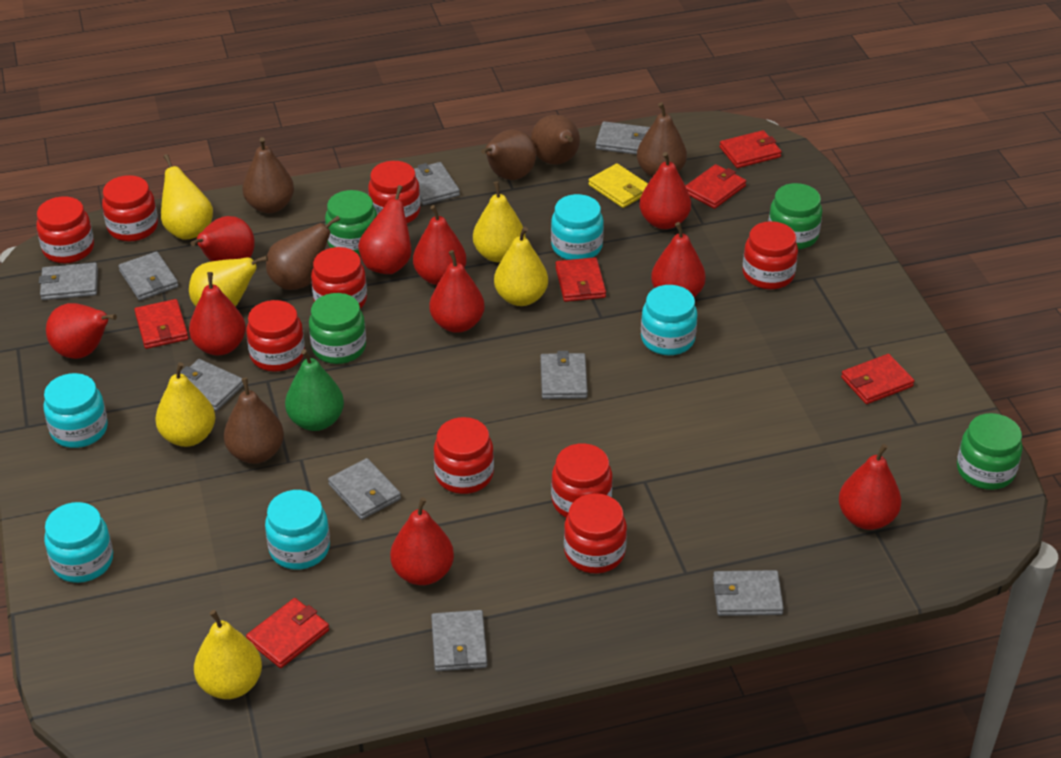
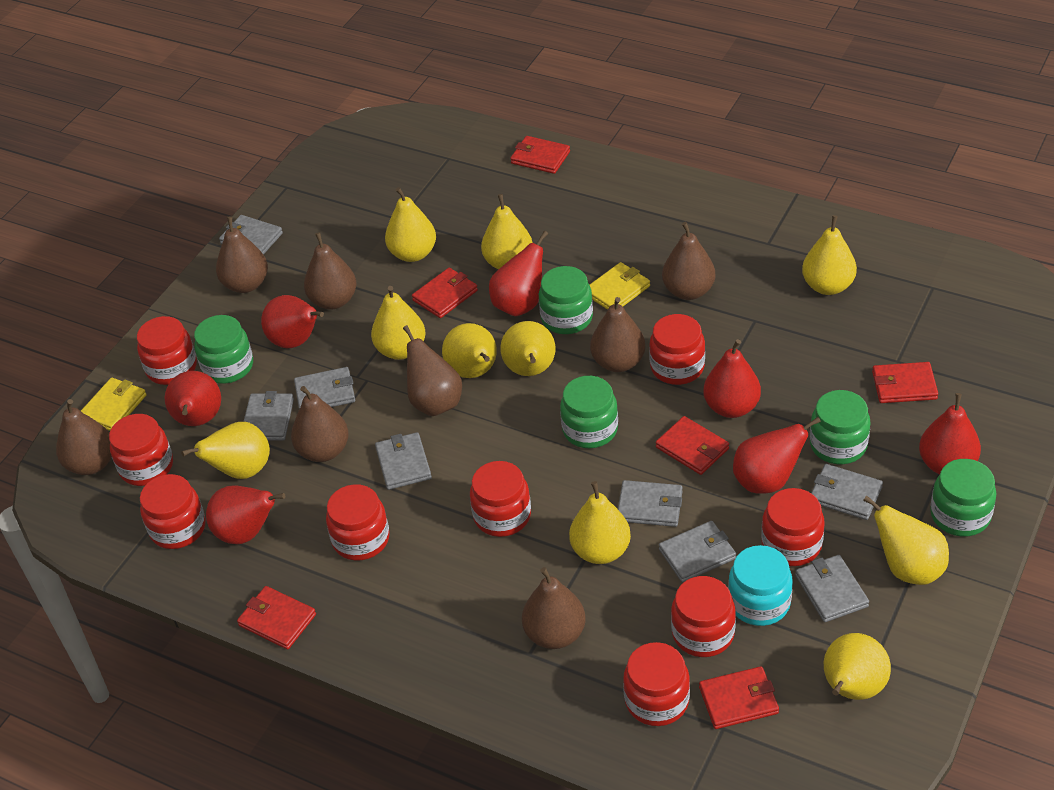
brown pear: [224,378,284,464] [242,137,294,213] [266,215,340,290] [481,130,536,180] [531,115,580,165] [637,102,687,177] = 6 -> [56,399,112,475] [216,216,268,293] [291,386,349,462] [304,232,356,309] [403,325,462,416] [522,567,586,649] [590,297,646,372] [662,222,715,300] = 8
green jar: [309,293,366,364] [325,190,377,256] [768,183,822,250] [957,413,1023,490] = 4 -> [194,315,253,384] [539,266,593,334] [560,376,618,448] [810,390,870,464] [930,459,996,536] = 5
green pear: [285,349,344,431] = 1 -> none = 0
grey wallet: [39,262,98,300] [118,252,178,301] [180,359,244,411] [328,458,401,520] [414,162,460,205] [431,610,487,671] [541,351,588,399] [595,121,650,155] [713,570,784,616] = 9 -> [219,215,283,255] [243,391,294,441] [294,367,355,409] [375,432,432,490] [618,480,683,527] [659,521,736,582] [795,555,869,622] [811,464,883,520] = 8
red pear: [46,303,117,359] [189,272,246,355] [191,216,255,261] [358,185,411,274] [390,497,454,585] [413,205,467,285] [429,250,485,333] [639,152,691,229] [651,222,706,297] [839,444,901,530] = 10 -> [165,371,221,426] [206,485,285,544] [261,295,324,348] [489,231,548,316] [703,339,761,418] [733,417,821,494] [919,393,981,474] = 7
turquoise jar: [43,373,108,448] [44,502,113,583] [265,490,330,570] [551,194,604,260] [641,285,697,355] = 5 -> [728,545,793,626] = 1
yellow pear: [155,362,215,447] [161,154,213,240] [189,256,268,307] [194,610,262,699] [473,181,525,263] [494,227,548,306] = 6 -> [181,422,270,479] [371,286,426,360] [385,187,436,262] [442,323,497,378] [481,194,532,269] [500,321,556,376] [569,481,631,564] [802,215,857,295] [824,633,891,700] [863,495,949,585] = 10
yellow wallet: [588,163,648,208] = 1 -> [81,378,147,431] [590,262,650,310] = 2

